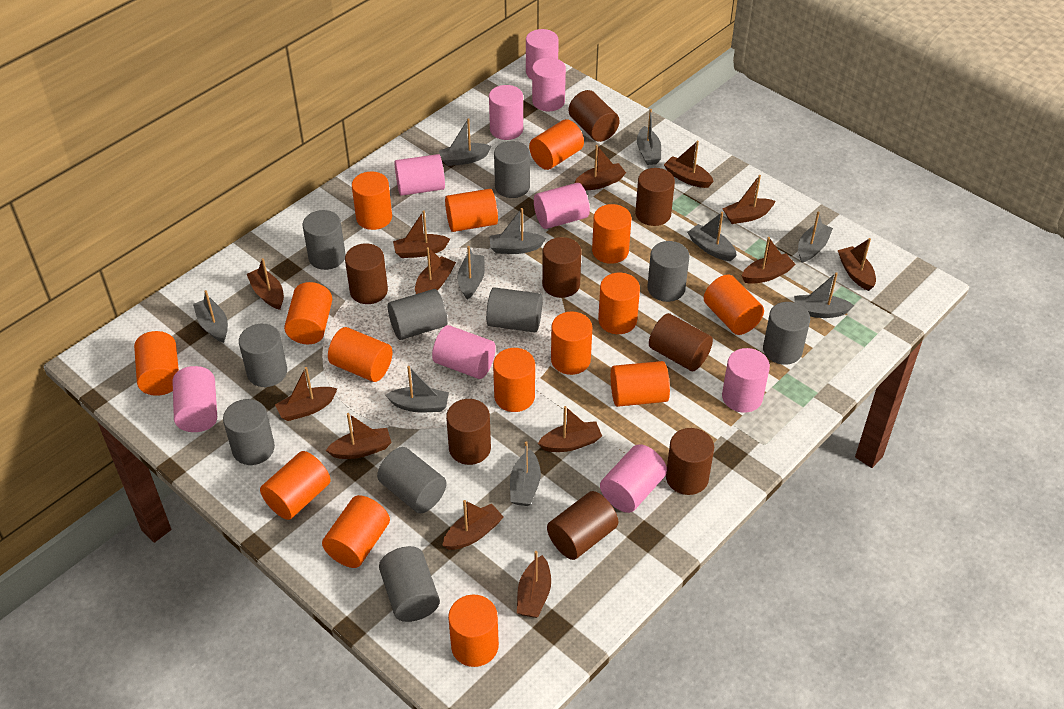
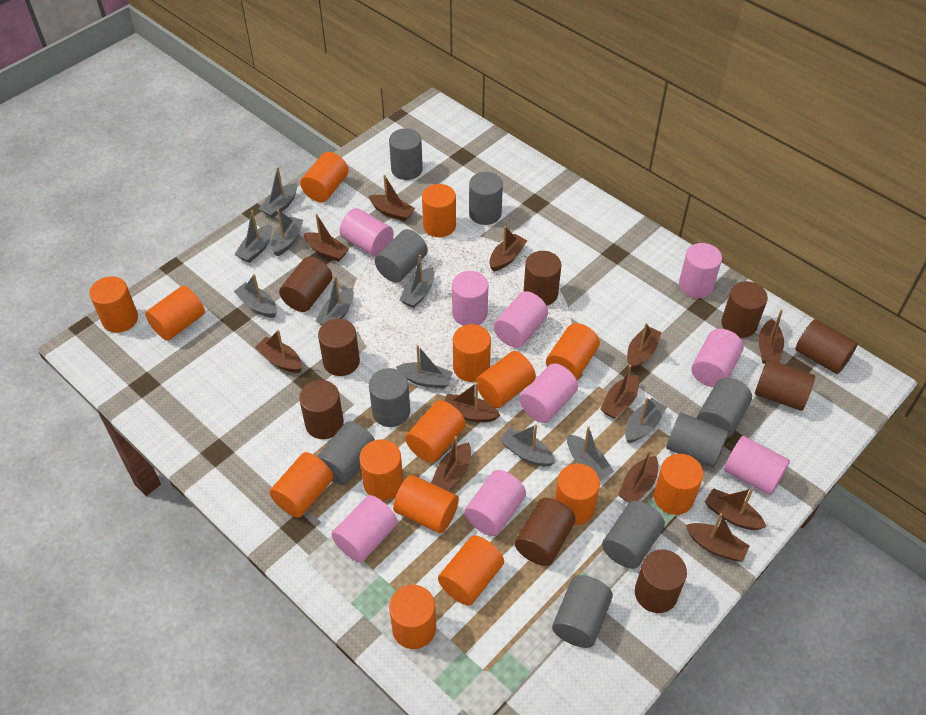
brown boat: [247,258,284,310] [275,367,337,421] [325,413,392,459] [393,210,450,258] [415,247,456,294] [442,500,504,550] [517,551,551,618] [538,406,602,452] [575,145,626,190] [664,141,714,188] [722,175,775,224] [742,237,796,284] [838,238,876,291] = 13 -> [255,330,302,373] [303,214,349,262] [369,175,415,221] [431,436,471,491] [444,382,500,422] [489,226,527,271] [600,365,639,419] [618,449,658,502] [627,323,662,370] [686,513,749,561] [705,488,766,530] [758,309,784,364] = 12
brown cylinder: [345,243,388,304] [446,399,491,465] [542,237,581,298] [547,491,618,560] [569,90,620,142] [635,168,675,226] [649,313,713,371] [666,428,714,495] = 8 -> [279,257,333,312] [299,380,344,439] [318,319,360,376] [515,498,576,566] [523,251,562,306] [635,550,687,613] [721,281,768,338] [755,359,815,411] [795,319,858,374] = 9
grey cylinder: [223,399,275,465] [239,324,287,387] [303,210,346,270] [377,447,447,513] [379,546,440,622] [388,289,448,340] [486,287,543,332] [494,141,530,198] [647,241,690,302] [763,302,810,365] = 10 -> [317,421,375,485] [369,368,410,427] [375,229,428,282] [389,128,423,180] [469,172,503,225] [552,575,613,648] [602,501,665,569] [666,413,729,468] [697,378,752,438] = 9

